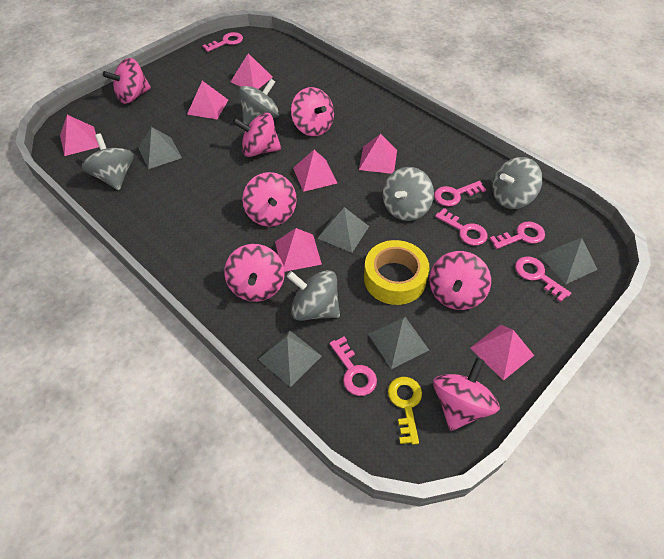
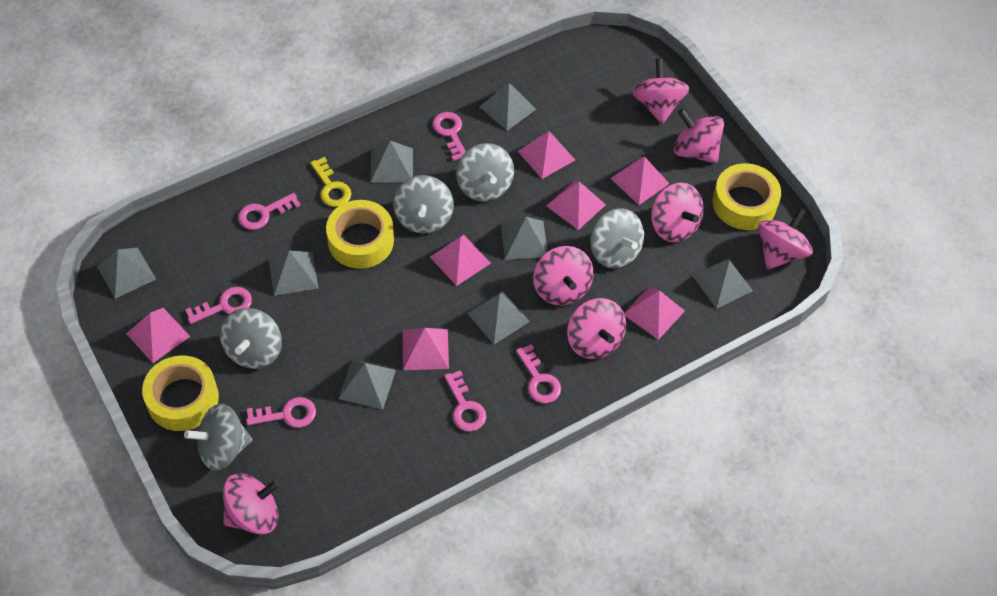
grey pyramid: [139,127,182,169] [258,330,322,387] [317,207,369,253] [368,317,429,369] [539,238,597,284] = 5 -> [97,247,156,299] [269,251,318,296] [338,360,396,410] [370,141,413,183] [467,291,530,344] [479,83,536,131] [501,217,548,260] [693,259,753,309] = 8
yellow tape: [364,240,429,305] = 1 -> [142,355,219,431] [326,200,394,269] [712,163,781,230] = 3

